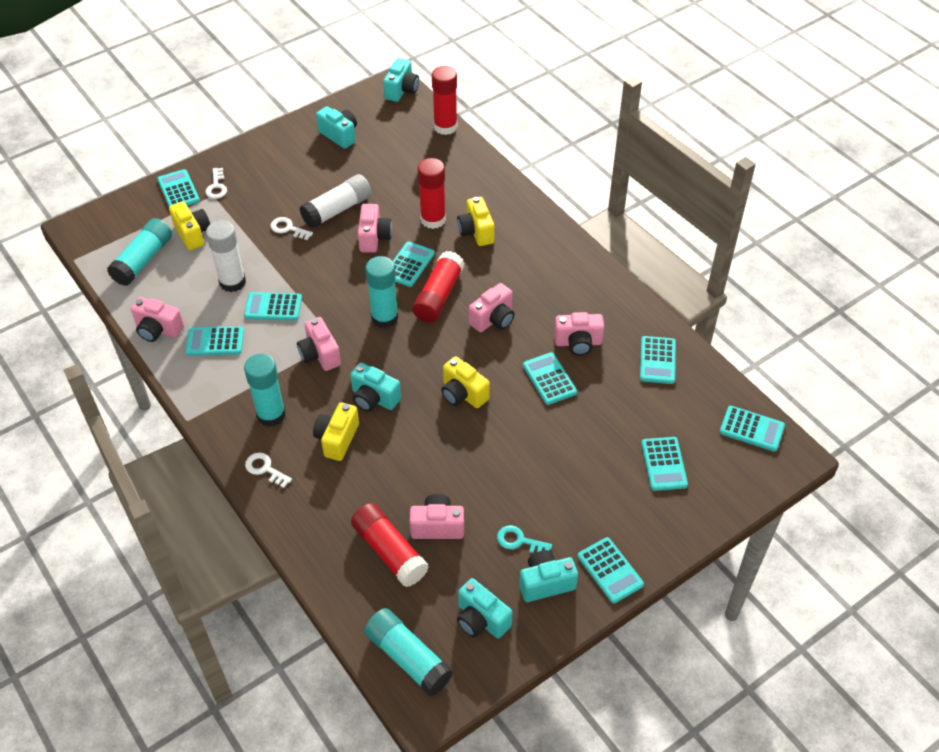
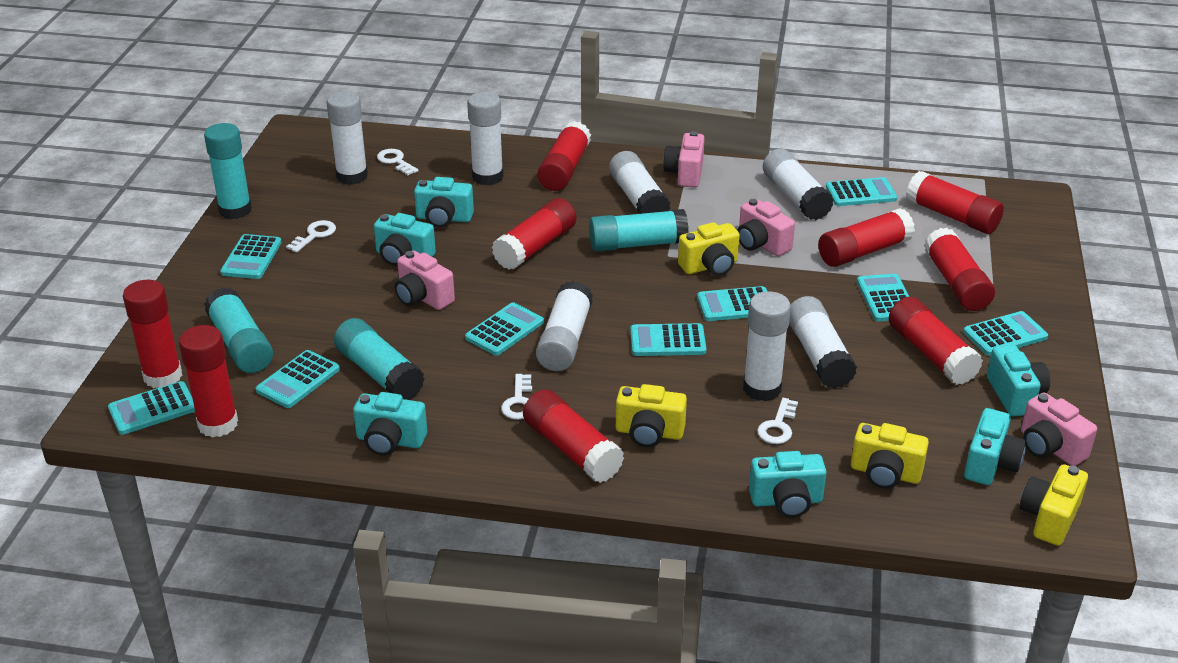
pink camera: [131,297,184,342] [297,317,341,371] [358,204,392,253] [410,494,464,539] [469,283,515,332] [554,312,604,356] = 6 -> [394,250,455,310] [663,131,704,187] [737,199,795,256] [1021,393,1097,466] = 4
red glue stick: [351,503,429,587] [412,251,464,323] [418,158,446,229] [432,66,457,135] = 4 -> [123,280,182,388] [179,325,238,438] [492,198,576,270] [523,389,624,483] [537,121,591,191] [818,208,915,267] [889,297,983,385] [906,171,1004,234] [924,228,995,311] = 9
turquoise camera: [316,106,357,149] [350,363,401,412] [383,58,419,102] [457,578,513,639] [519,550,578,602] = 5 -> [353,392,427,456] [374,213,436,266] [414,177,474,228] [749,451,827,518] [964,408,1026,485] [987,345,1050,416] = 6
turquoise key: [497,525,552,553] = 1 -> none = 0
white glue stick: [206,220,246,292] [299,174,372,229] = 2 -> [326,91,368,185] [467,92,504,186] [536,281,593,371] [609,151,670,214] [743,291,791,401] [763,149,834,220] [789,296,857,389] = 7
white key: [205,168,227,199] [245,453,292,488] [271,217,313,240] = 3 -> [286,220,336,253] [377,149,419,175] [501,374,532,420] [757,398,798,444] = 4

